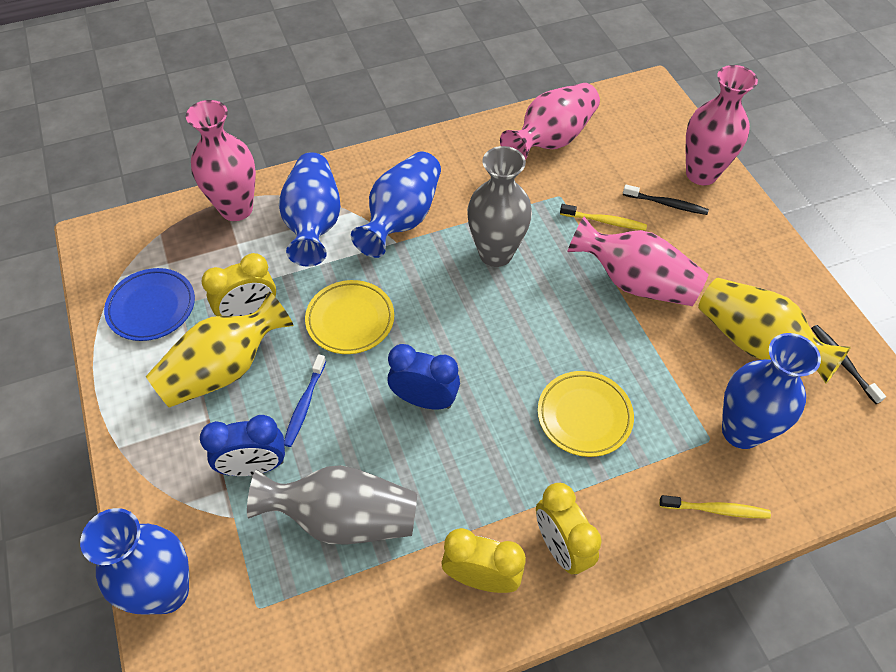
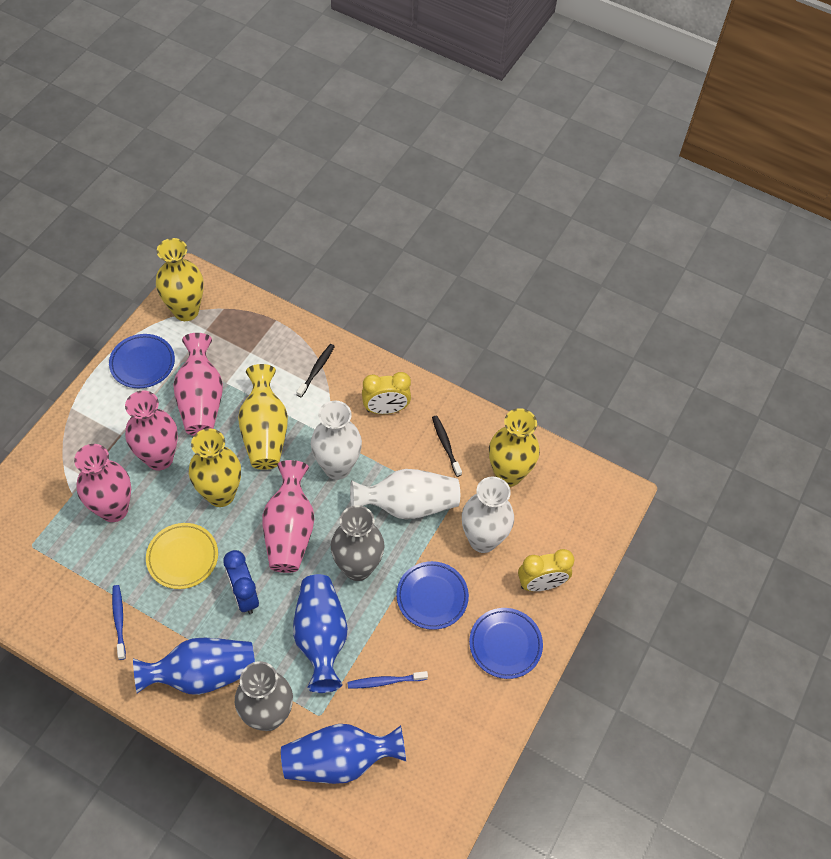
blue clock: [200,415,285,476] [388,344,460,409] = 2 -> [223,550,259,614] = 1
blue plate: [104,268,195,341] = 1 -> [109,334,175,388] [396,561,469,630] [469,608,543,679] = 3
blue toothbrush: [284,354,326,447] = 1 -> [112,585,126,660] [347,671,428,688] = 2
blue vase: [80,508,189,615] [279,152,341,267] [351,151,441,258] [722,333,821,449] = 4 -> [133,638,255,695] [281,724,406,784] [293,574,348,693] = 3
white vase: none = 0 -> [311,401,362,480] [350,469,460,520] [462,477,514,553] = 3
yellow clock: [201,253,276,316] [441,528,526,593] [536,483,602,575] = 3 -> [362,372,411,414] [518,549,575,591] = 2
yellow plate: [305,280,394,354] [538,371,634,457] = 2 -> [146,523,218,589] = 1
yellow toothbrush: [560,204,647,230] [659,495,771,518] = 2 -> none = 0
yellow vase: [146,291,293,408] [698,278,851,383] = 2 -> [156,238,204,321] [189,428,241,507] [238,364,288,470] [489,408,540,487] = 4

